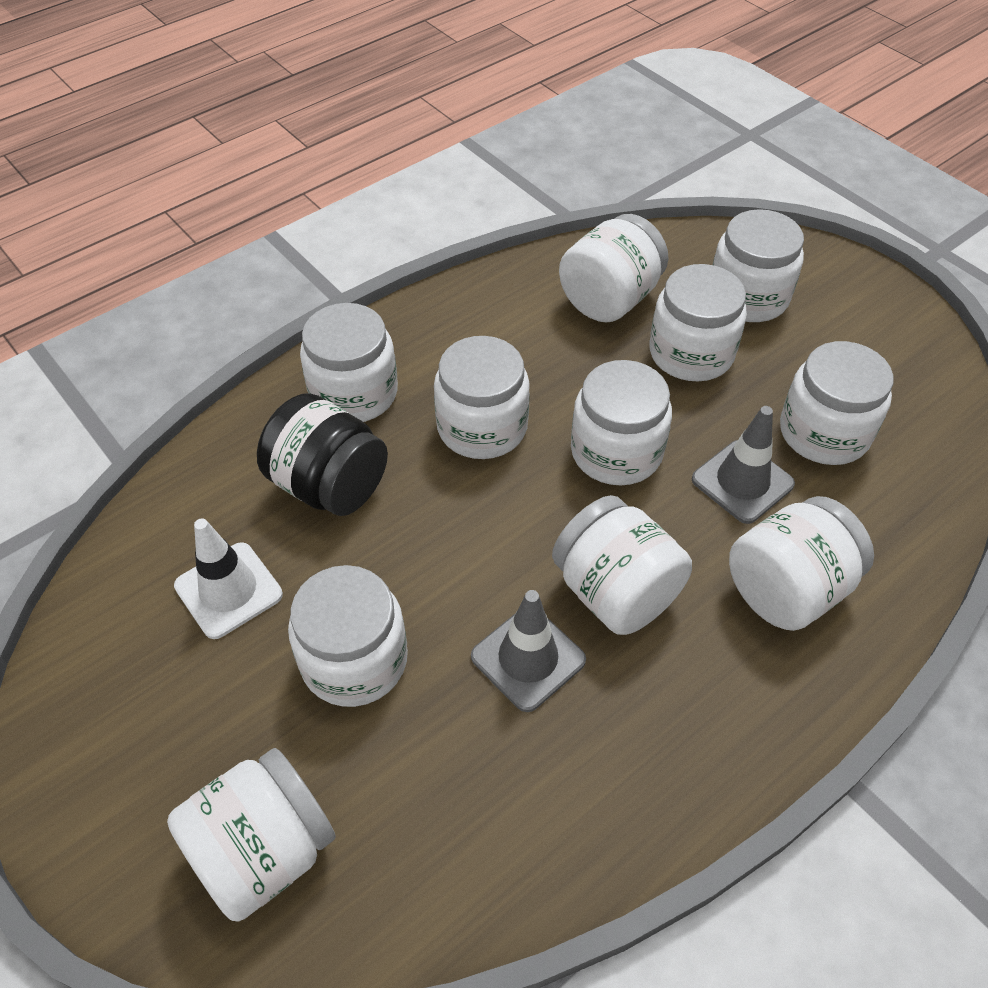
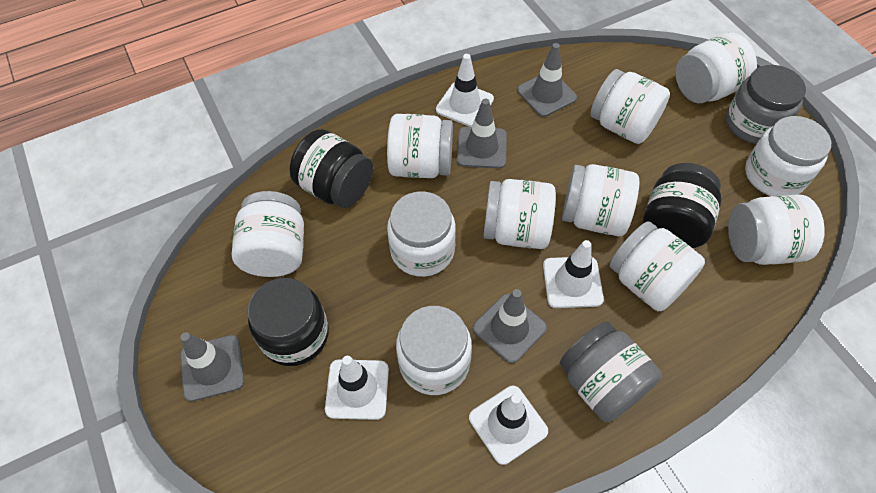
black jar: [257,393,388,516] = 1 -> [248,278,329,366] [290,129,373,208] [643,163,721,248] = 3
grey jar: none = 0 -> [560,322,662,422] [726,65,806,144] = 2
grey traffic cone: [471,590,586,712] [692,406,795,524] = 2 -> [180,332,244,401] [457,99,507,169] [473,289,547,363] [517,43,577,117] = 4
white traffic cone: [174,518,283,639] = 1 -> [325,356,389,420] [436,54,494,127] [469,386,548,465] [543,240,604,308] = 4

